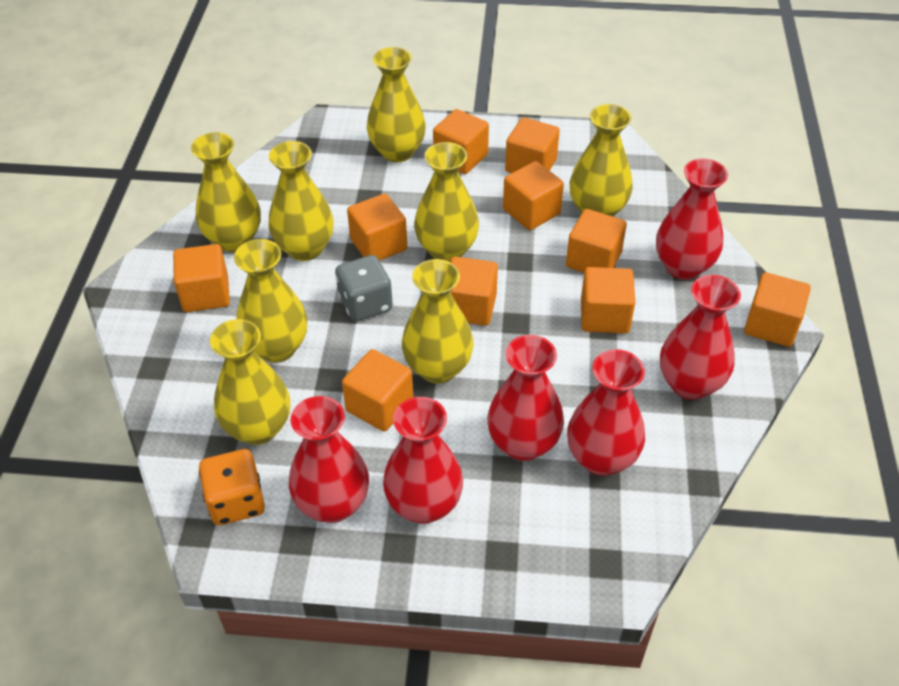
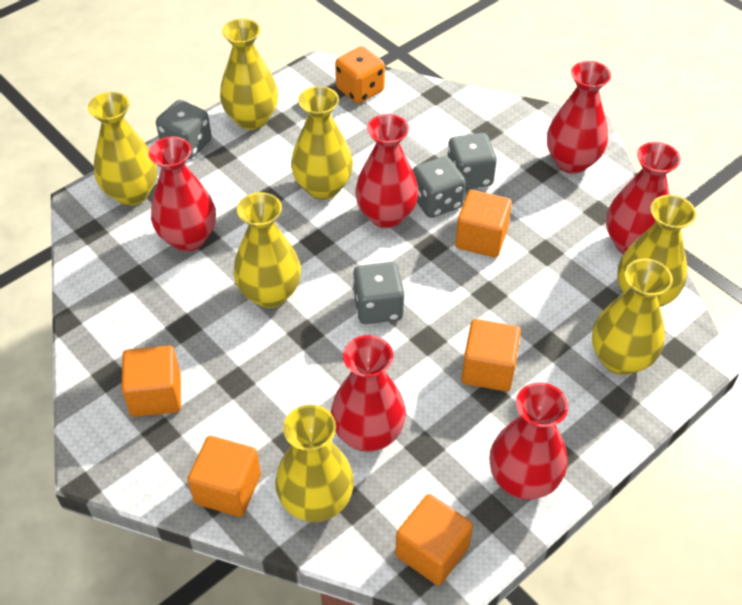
grey dice: [335,255,393,322] = 1 -> [156,100,212,159] [353,262,404,324] [413,156,466,218] [447,133,497,190] = 4
orange cube: [173,244,230,312] [342,349,413,431] [347,194,407,261] [433,109,489,174] [450,257,498,326] [503,161,564,230] [505,117,560,173] [566,209,627,273] [581,267,635,333] [744,272,810,347] = 10 -> [121,345,181,417] [188,436,261,517] [395,494,473,586] [455,190,512,258] [461,319,521,392] = 5
yellow vase: [191,132,261,252] [210,319,290,445] [234,239,307,363] [268,141,334,261] [367,47,426,162] [402,259,474,384] [414,142,479,262] [570,104,633,216] = 8 -> [88,92,157,206] [220,18,278,130] [234,192,301,308] [275,405,354,522] [291,86,353,200] [592,258,673,375] [617,195,696,307] = 7

